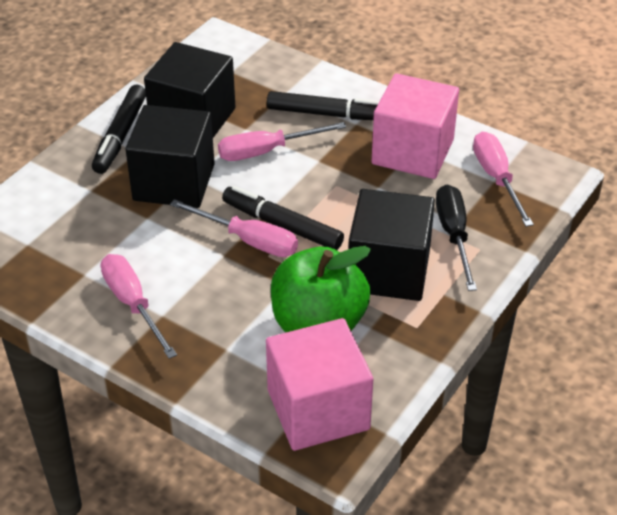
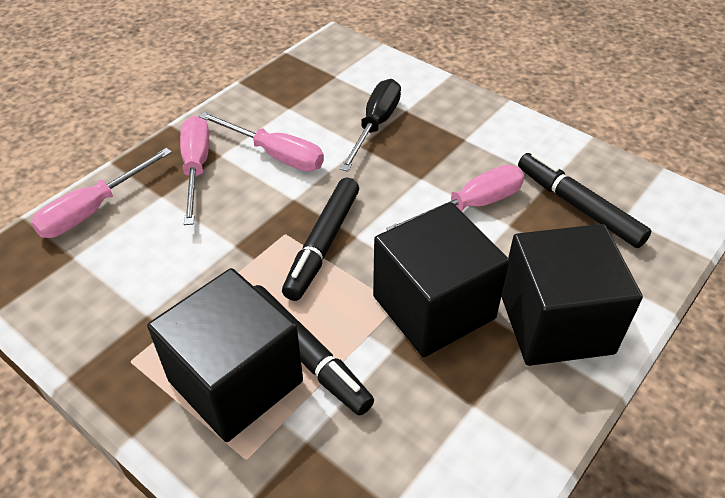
green apple: [271,246,371,332] = 1 -> none = 0
pink cube: [266,318,373,451] [372,73,459,179] = 2 -> none = 0

